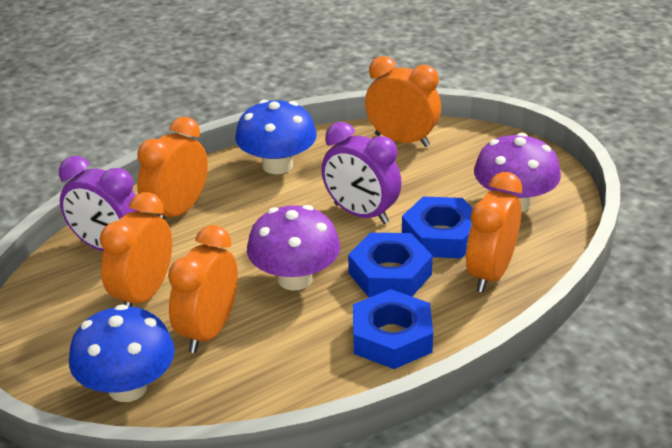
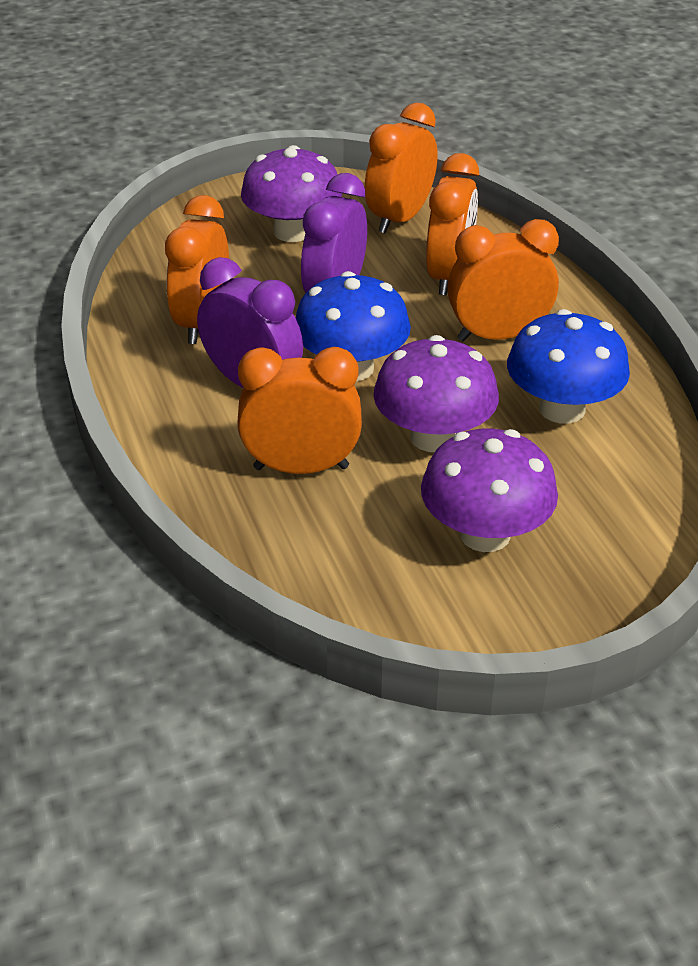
blue nut: [348,233,433,297] [353,289,433,369] [402,197,473,258] = 3 -> none = 0
purple mushroom: [247,205,340,291] [474,133,561,212] = 2 -> [241,145,342,242] [373,335,499,452] [421,429,558,552] = 3

